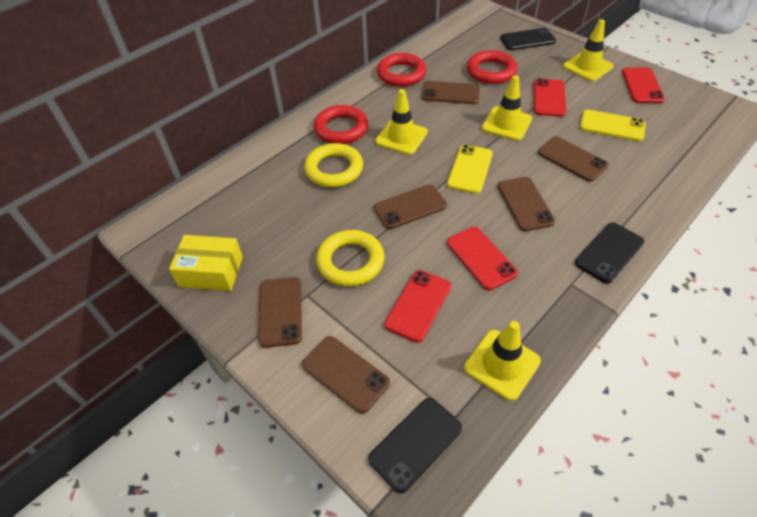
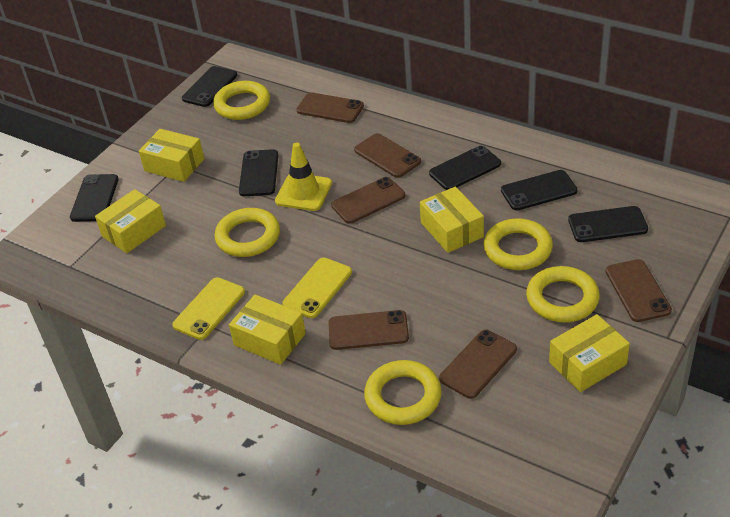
black phone: [368,398,462,493] [500,27,556,50] [575,222,644,283] = 3 -> [70,174,119,222] [182,66,237,107] [239,149,278,196] [429,146,501,190] [501,170,578,210] [568,206,648,242] = 6
red phone: [384,270,451,343] [447,227,518,290] [534,78,566,117] [622,67,665,103] = 4 -> none = 0
red ring: [314,105,368,144] [377,53,427,87] [467,50,517,84] = 3 -> none = 0
yellow box: [169,235,243,291] = 1 -> [95,189,166,253] [139,129,204,182] [229,295,306,365] [420,187,484,253] [549,314,630,392] = 5
yellow ring: [304,143,363,187] [316,230,385,287] = 2 -> [213,81,270,120] [214,208,280,257] [364,360,442,425] [483,218,553,270] [526,266,600,322] = 5
yellow traffic cone: [375,89,428,155] [464,321,541,401] [482,75,532,141] [563,19,614,81] = 4 -> [275,142,332,211] = 1

